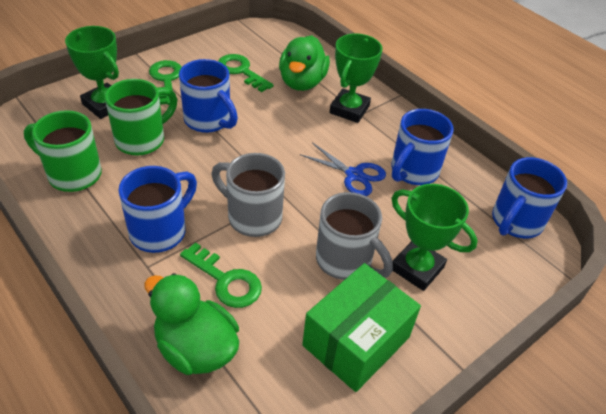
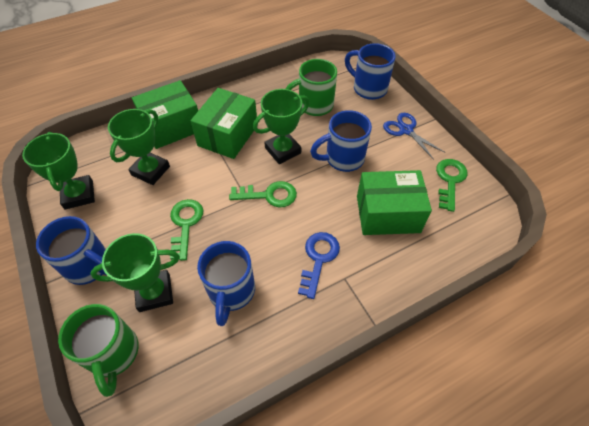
blue key: none = 0 -> [298,232,340,299] = 1
green box: [302,263,421,392] = 1 -> [132,80,198,149] [190,88,258,159] [357,170,432,235] = 3
green duck: [144,273,239,375] [279,35,330,91] = 2 -> none = 0
green trophy: [65,26,119,119] [329,34,382,123] [392,184,478,291] = 3 -> [22,132,95,210] [90,233,179,312] [108,109,170,185] [253,89,310,164] = 4
grey mug: [211,153,285,237] [316,192,393,280] = 2 -> none = 0

